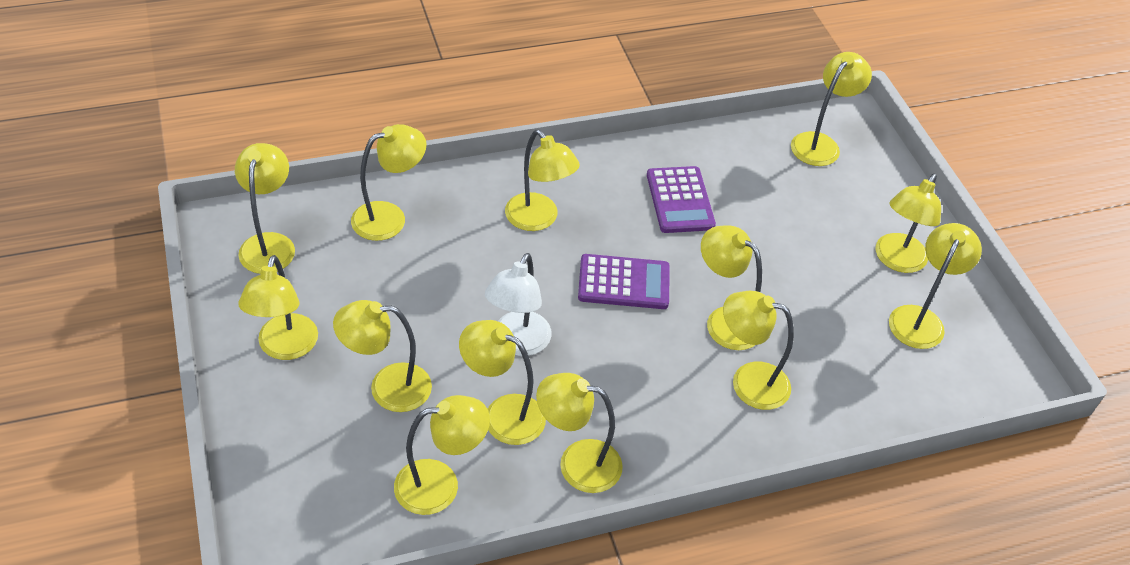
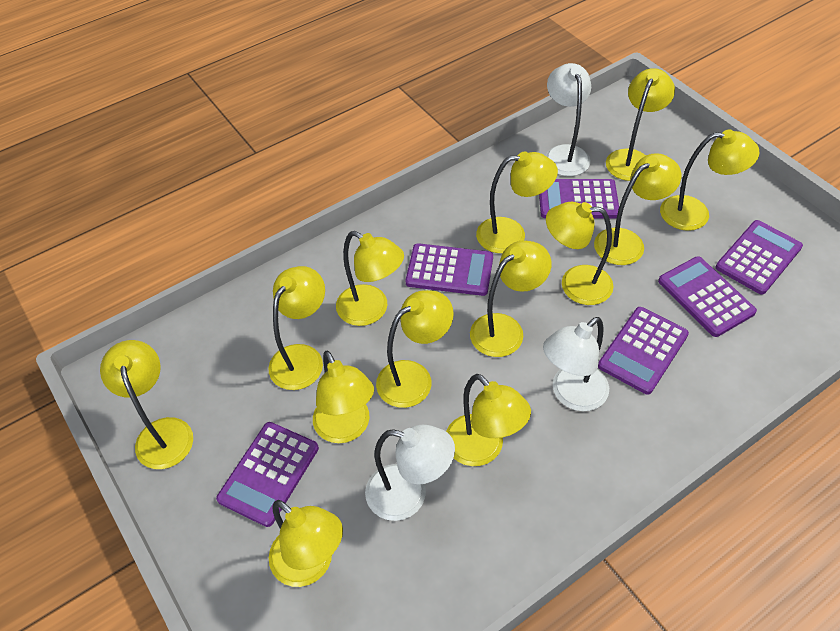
purple calculator: [578,254,670,309] [647,166,716,233] = 2 -> [216,422,319,527] [405,243,493,296] [539,179,619,219] [598,307,689,395] [658,256,757,337] [715,220,803,295] = 6
white lamp: [485,253,552,356] = 1 -> [365,425,455,521] [543,317,609,411] [545,63,591,176] = 3

